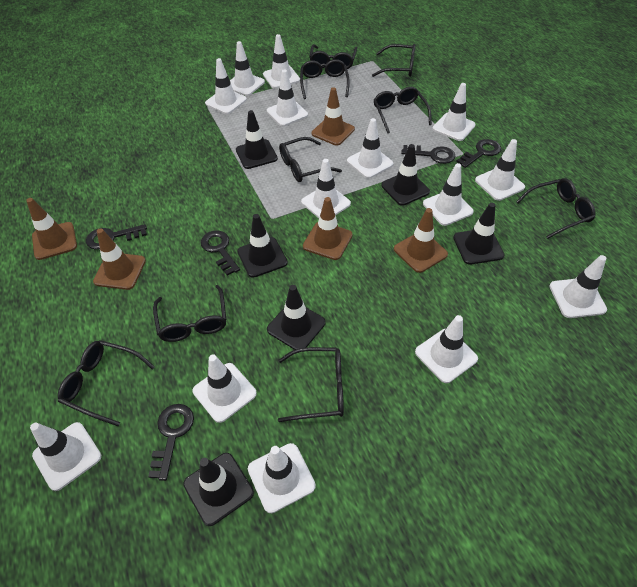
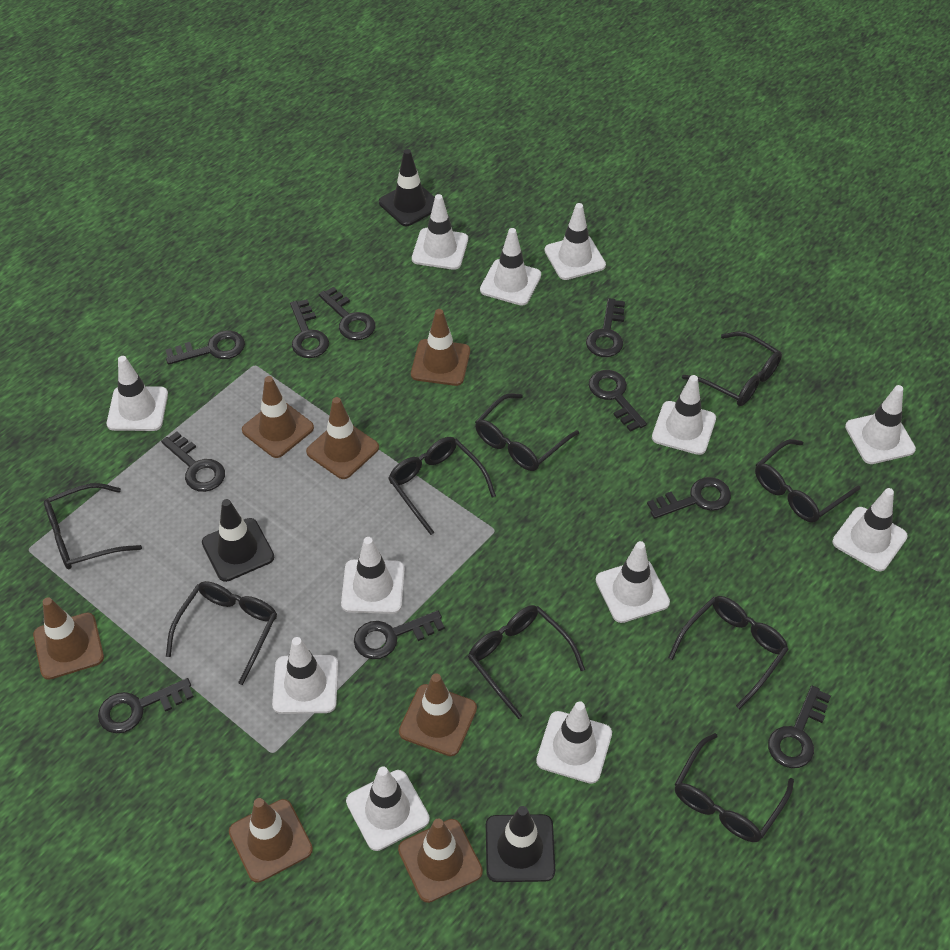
black key: [86,224,147,250] [148,404,194,481] [201,230,240,276] [401,145,455,164] [456,139,501,168] = 5 -> [98,678,194,733] [161,432,225,492] [166,331,245,365] [290,299,329,358] [319,287,376,340] [354,610,445,659] [586,298,625,357] [589,370,647,432] [647,477,731,519] [768,686,831,768] = 10
black traffic cone: [183,453,254,526] [236,110,278,169] [237,214,288,278] [267,285,326,350] [381,144,430,206] [453,203,504,265] = 6 -> [202,499,274,582] [379,149,435,226] [486,806,555,882] = 3
brown traffic cone: [26,198,77,260] [93,228,146,290] [303,197,353,260] [312,87,355,146] [394,208,448,273] = 5 -> [33,597,104,680] [229,798,313,883] [242,376,314,458] [306,397,379,479] [398,819,483,903] [399,673,477,756] [411,309,470,386] = 7
white traffic cone: [30,422,101,491] [193,354,257,423] [205,58,247,114] [230,41,265,96] [248,443,316,513] [263,34,300,89] [267,69,308,126] [301,159,351,218] [347,118,393,178] [415,315,478,383] [423,163,474,226] [432,83,476,141] [475,139,525,201] [549,255,607,318] = 14 -> [107,356,168,431] [272,637,338,714] [341,537,405,614] [346,766,430,851] [412,194,468,270] [480,228,541,306] [536,701,612,784] [544,203,606,280] [596,541,670,623] [652,375,716,455] [832,488,908,571] [845,385,916,464] = 12

